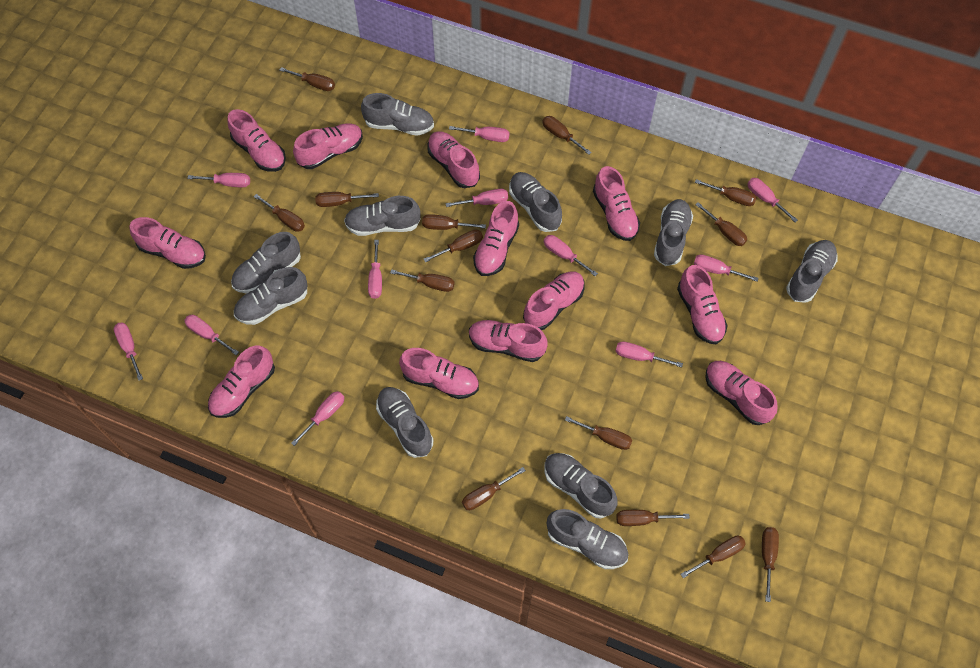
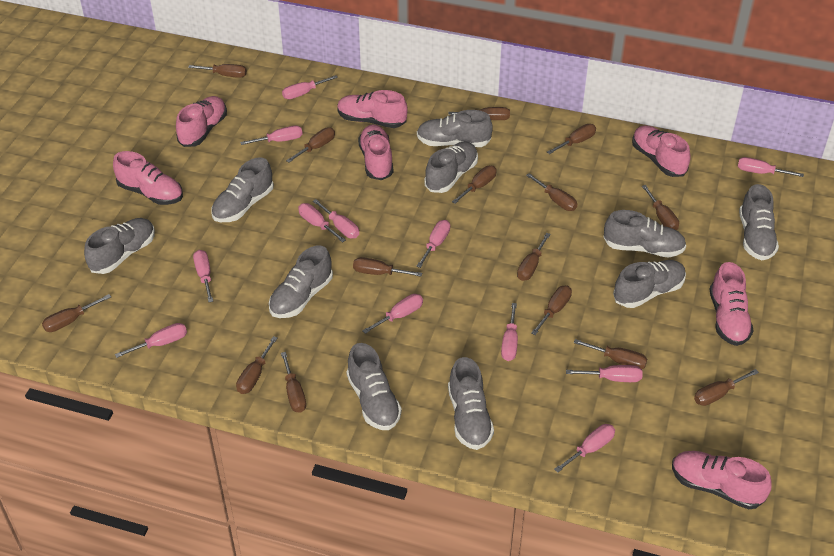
brown screwdriver: [254,194,305,232] [279,67,335,91] [315,192,379,207] [390,269,455,292] [422,214,486,230] [424,229,483,263] [462,467,526,510] [542,116,592,155] [565,416,632,450] [616,510,690,526] [680,536,746,578] [695,179,757,206] [695,202,747,246] [762,527,779,602] = 14 -> [42,294,111,332] [188,64,247,78] [236,336,277,394] [281,352,306,413] [286,127,335,163] [353,257,422,276] [449,107,510,120] [452,166,497,204] [517,233,551,281] [526,173,577,211] [531,286,572,335] [547,124,596,154] [574,339,647,369] [642,185,679,230] [694,369,759,406] = 15
pink screwdriver: [114,322,143,380] [184,315,239,355] [187,173,250,187] [291,391,344,446] [368,240,382,299] [445,189,508,207] [449,126,510,142] [544,235,598,276] [615,341,683,367] [694,255,758,282] [747,178,798,222] = 11 -> [115,323,187,358] [193,250,213,302] [240,126,303,145] [282,75,338,99] [298,203,346,243] [313,199,359,239] [362,294,423,334] [416,220,450,268] [501,303,518,361] [554,424,615,473] [566,365,643,382] [738,157,804,177] = 12
pink shoe: [130,217,206,269] [208,345,275,418] [227,109,286,172] [293,123,363,169] [399,348,479,399] [427,131,480,188] [469,320,547,362] [473,201,519,276] [523,271,585,330] [593,166,640,241] [677,265,728,344] [705,361,777,425] = 12 -> [113,151,183,205] [176,96,227,147] [337,90,408,128] [358,124,393,180] [632,125,691,177] [672,451,772,509] [709,262,754,346] = 7

